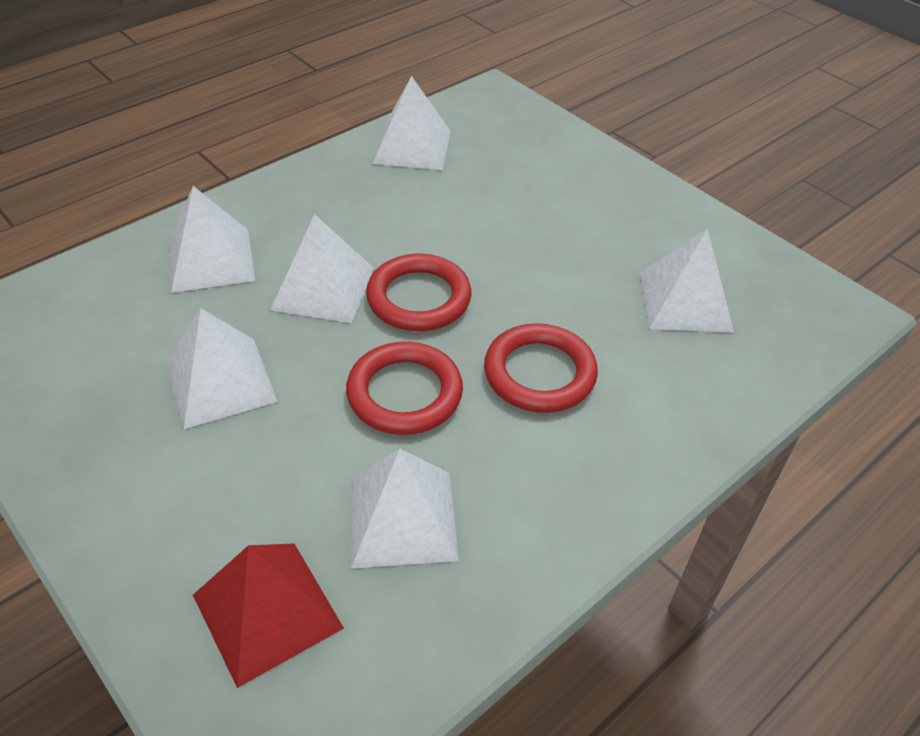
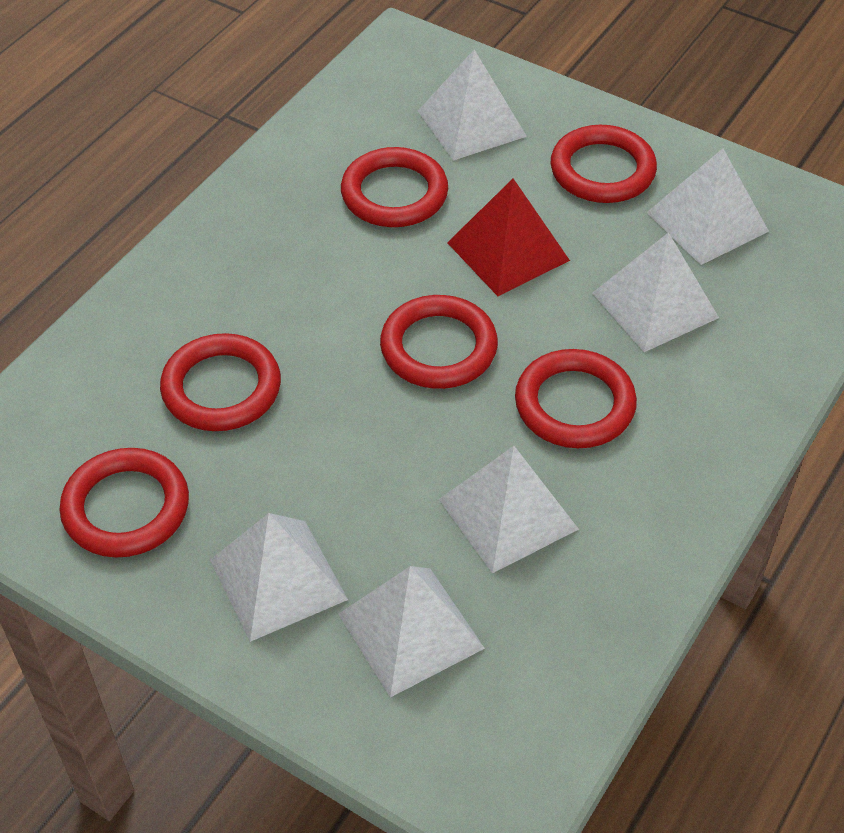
red ring: [346,342,463,435] [366,254,472,331] [484,323,598,413] = 3 -> [60,448,189,558] [160,333,281,431] [341,147,448,227] [380,295,498,389] [515,349,637,448] [551,125,657,203] = 6

